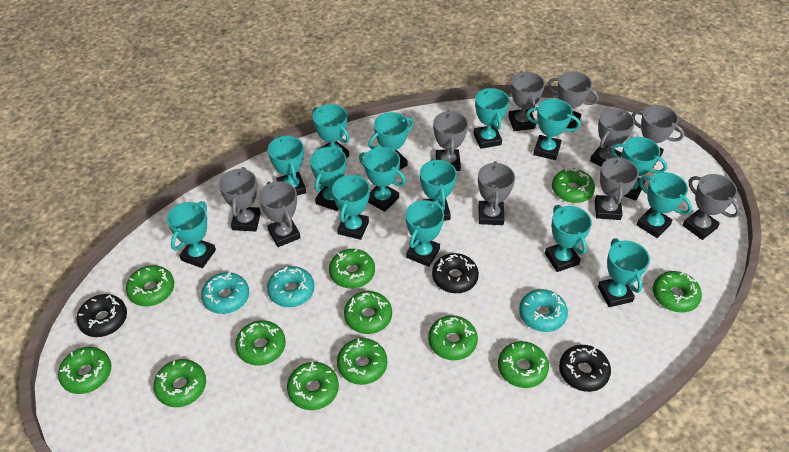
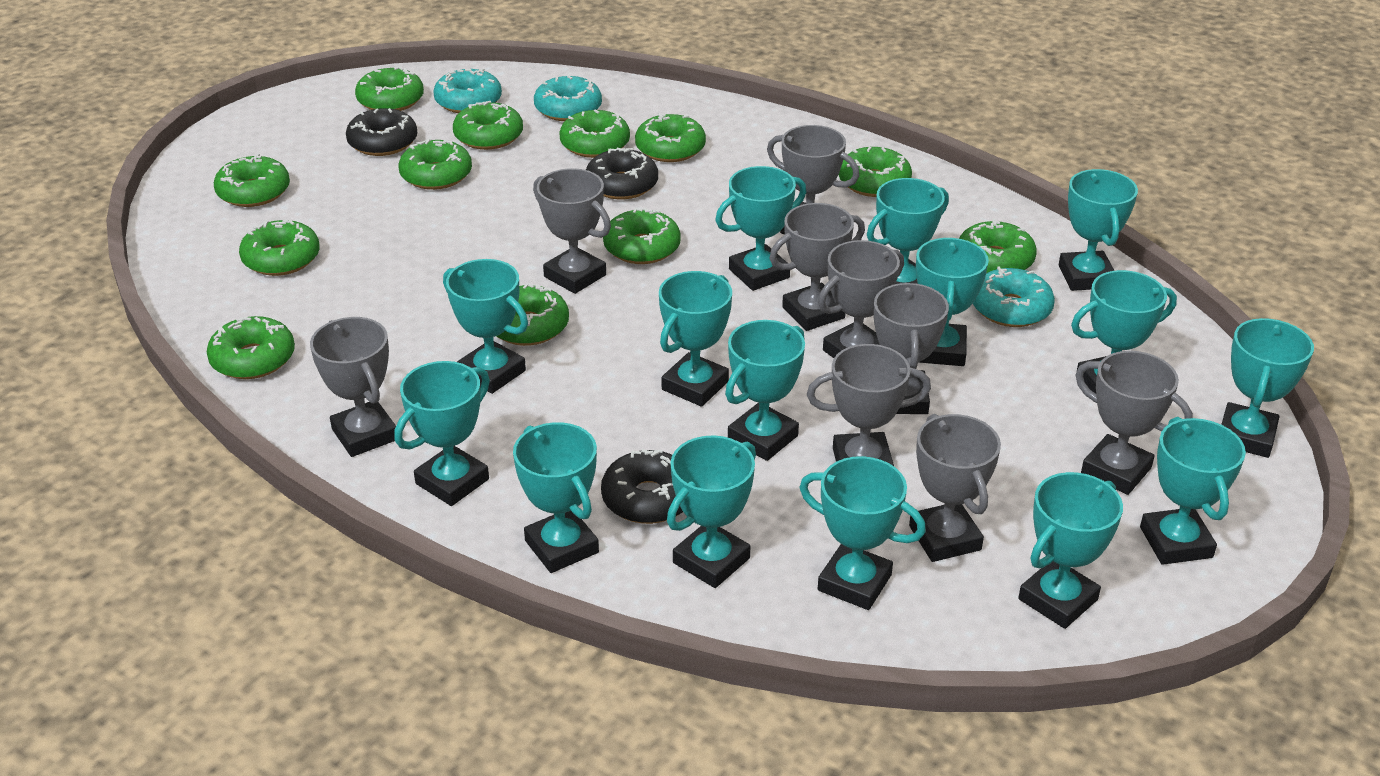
grey trophy: [219,167,261,231] [259,181,300,247] [433,110,468,171] [478,161,515,225] [508,71,545,131] [548,71,599,128] [590,108,635,167] [595,156,639,220] [632,105,684,167] [682,174,740,240] = 10 -> [310,317,396,457] [533,168,611,294] [767,125,859,235] [769,203,865,331] [807,344,931,466] [818,240,904,358] [874,283,949,414] [909,414,1001,562] [1075,351,1193,495] = 9

